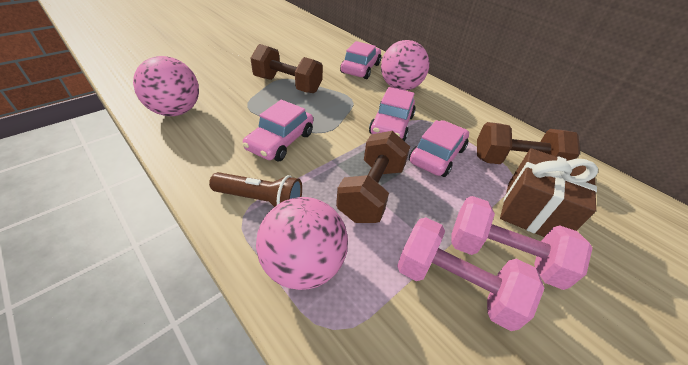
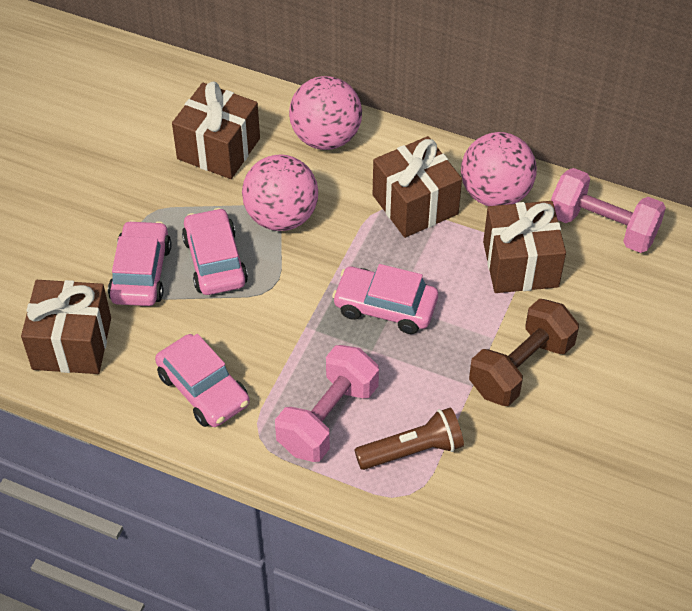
brown dumbbell: [250,44,323,93] [336,131,410,223] [477,122,580,164] = 3 -> [469,299,579,406] = 1
brown gift: [500,148,598,237] = 1 -> [21,280,111,374] [172,82,260,179] [373,136,462,238] [483,201,566,293] = 4

